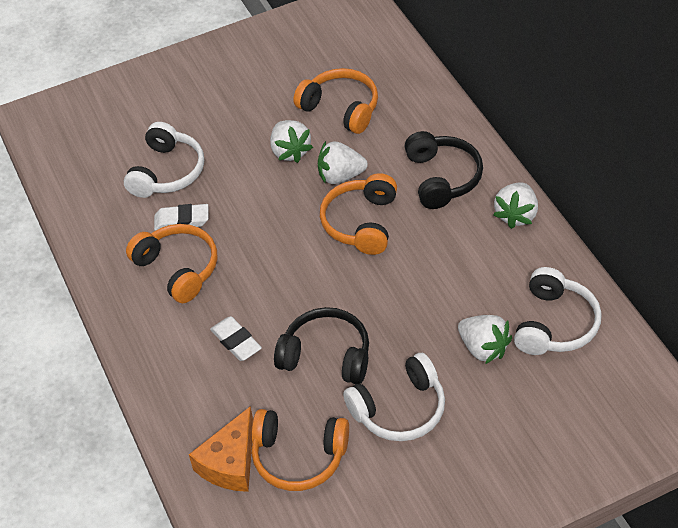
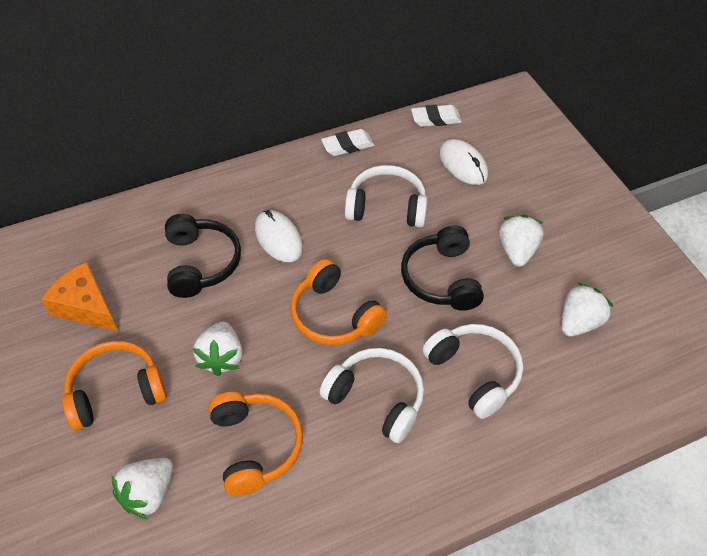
orange headphones: [126,224,218,303] [251,409,349,491] [293,68,378,134] [320,173,397,255] = 4 -> [62,341,167,431] [208,392,303,496] [290,259,387,345] = 3
white mouse: none = 0 -> [255,210,303,262] [439,139,488,185] = 2

